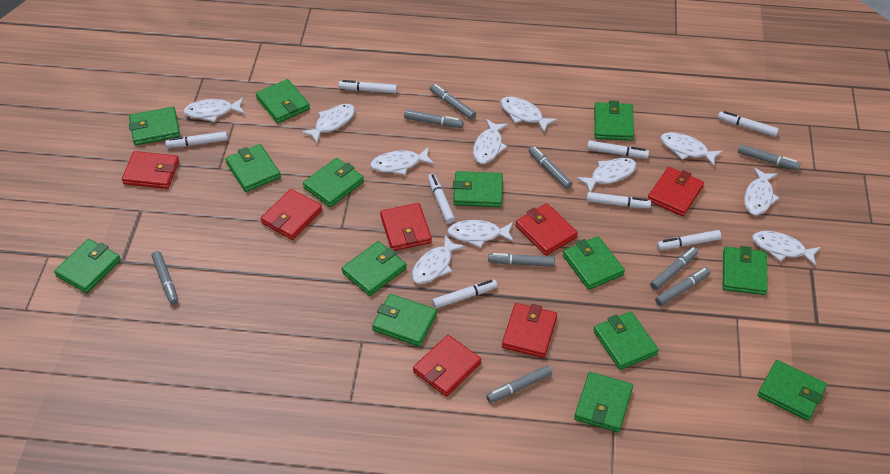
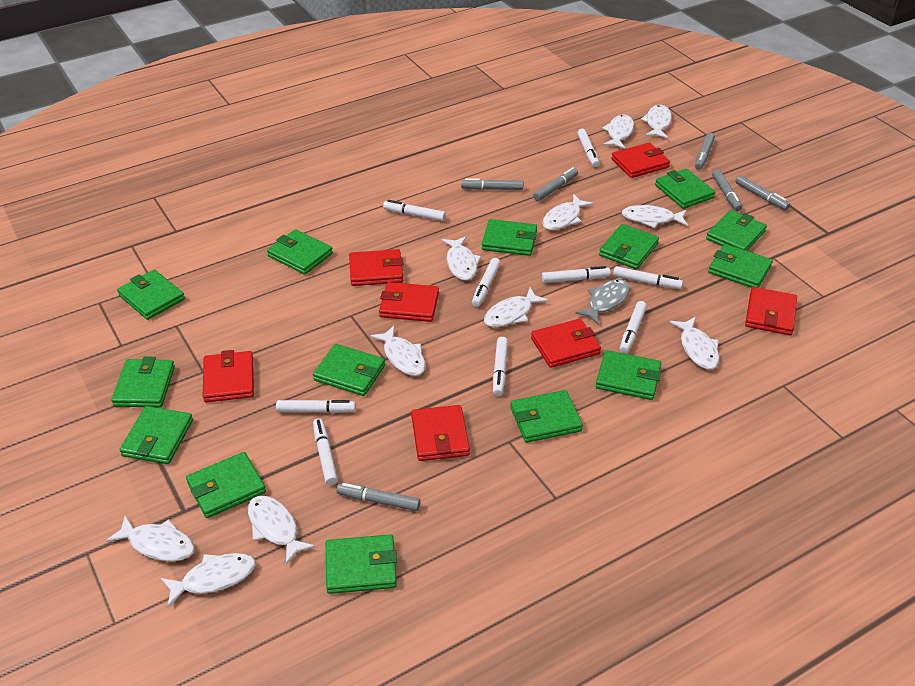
grey fish: none = 0 -> [575,279,630,324] = 1
grey marker: [152,251,178,305] [404,110,464,128] [430,84,476,120] [486,365,552,403] [488,253,555,267] [528,146,573,189] [650,247,698,290] [655,267,710,306] [738,144,801,171] = 9 -> [336,483,421,511] [461,178,523,190] [533,167,578,201] [695,133,715,170] [712,169,742,211] [735,175,790,210] = 6
white marker: [165,131,228,148] [338,80,397,93] [428,174,455,224] [432,280,497,309] [587,141,649,158] [587,192,651,209] [657,230,721,250] [718,111,779,137] = 8 -> [276,400,356,413] [313,418,338,485] [383,200,446,221] [472,258,500,307] [493,337,508,396] [542,266,611,283] [577,129,599,167] [613,266,683,289] [620,301,647,354] = 9

